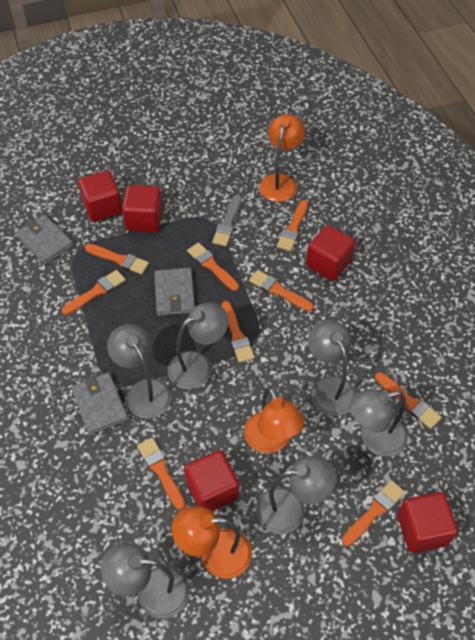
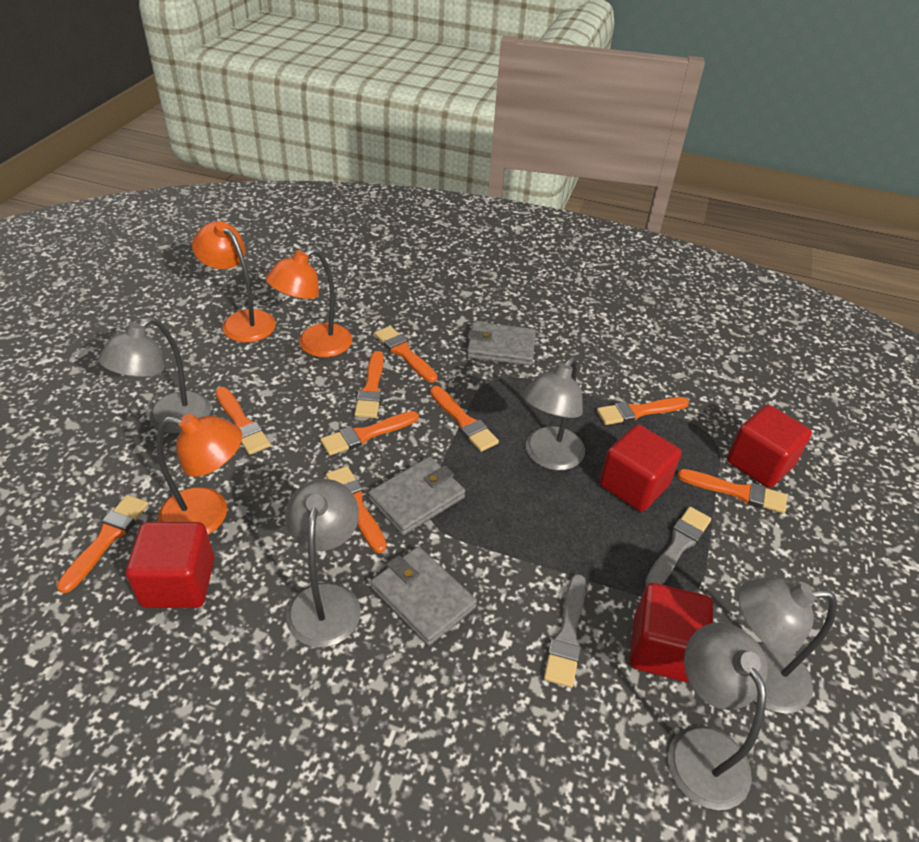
grey brush: [212,195,241,246] = 1 -> [544,574,586,688] [645,507,711,586] = 2
grey lamp: [101,543,190,619] [107,324,171,419] [168,303,228,389] [256,456,336,534] [308,320,356,416] [350,389,408,456] = 6 -> [98,317,211,433] [285,479,360,647] [523,357,585,471] [668,622,767,810] [738,577,837,713] = 5
red cube: [78,170,122,222] [122,185,163,232] [184,450,239,512] [306,225,356,281] [397,492,458,553] = 5 -> [126,522,215,608] [600,425,681,511] [629,583,713,683] [727,405,812,488] = 4

